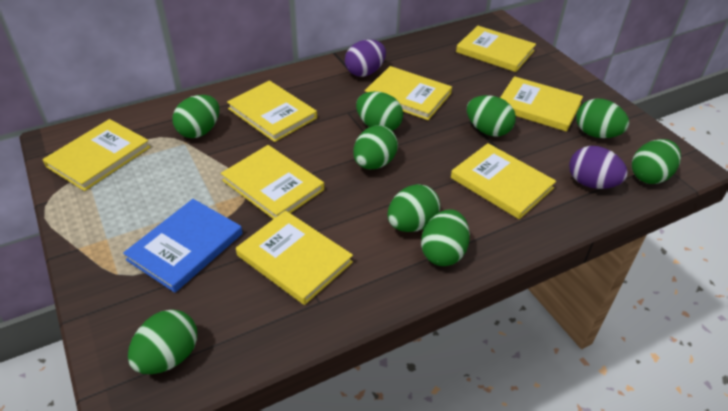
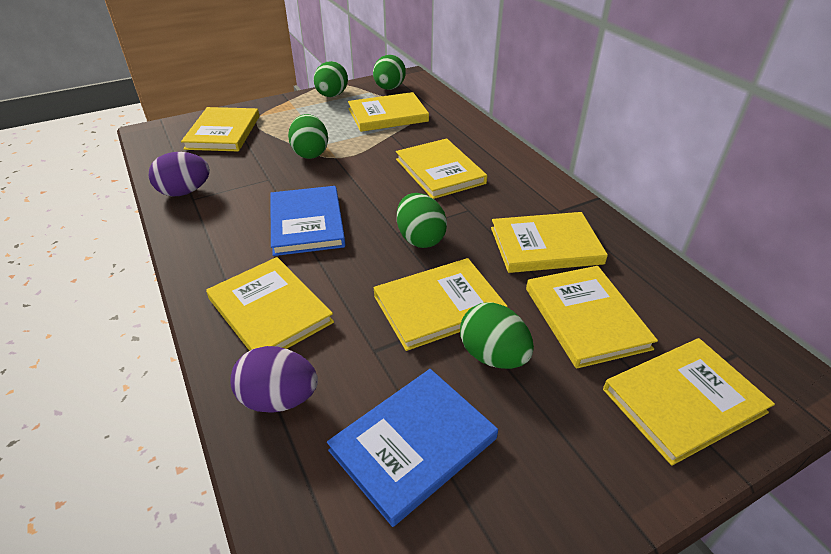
blue book: [123,199,243,293] = 1 -> [271,186,346,256] [327,369,498,527] = 2
green egg: [128,309,197,374] [173,95,219,138] [353,125,398,169] [356,91,403,131] [388,184,440,232] [421,209,470,266] [467,95,516,137] [576,98,629,138] [632,139,681,184] = 9 -> [288,114,328,159] [314,61,348,97] [373,55,406,90] [397,193,447,248] [460,302,534,369] = 5

